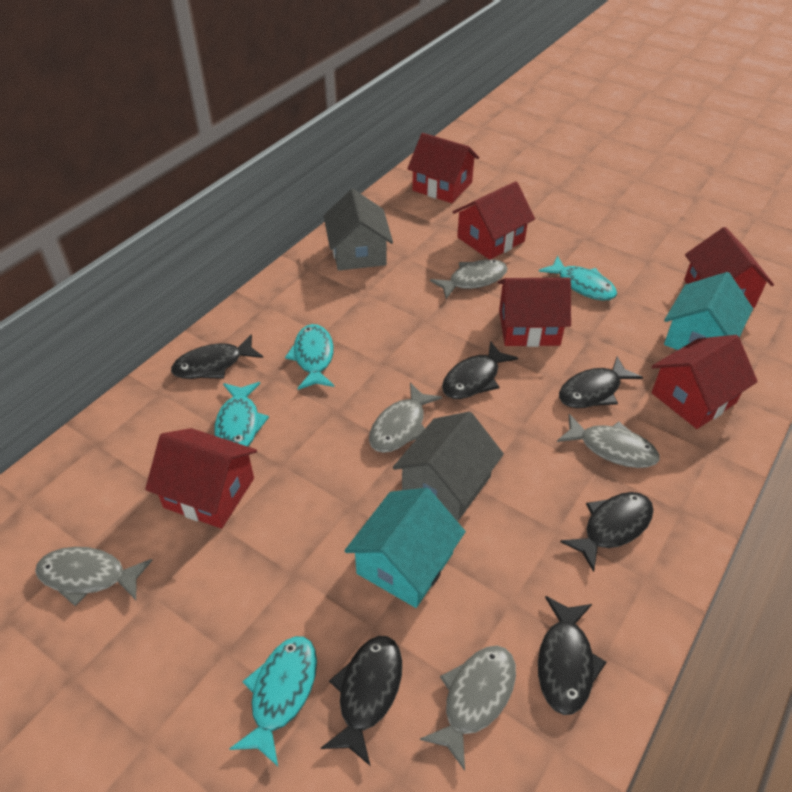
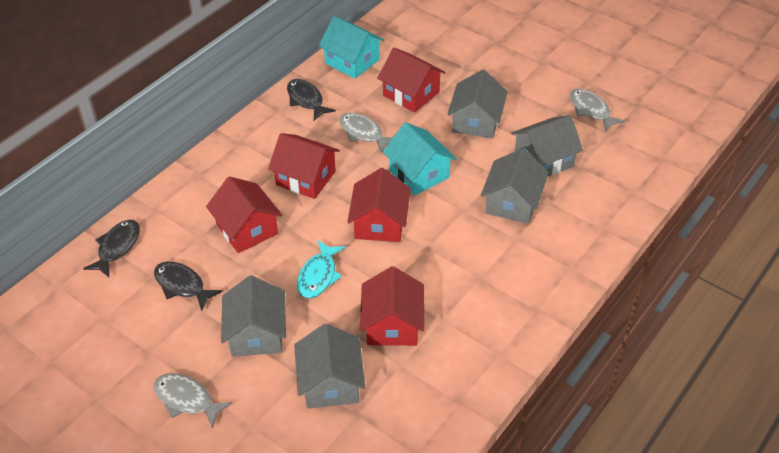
black fish: [171,334,263,379] [321,636,402,766] [442,341,518,399] [538,596,607,715] [559,356,643,408] [560,492,654,572] = 6 -> [83,220,140,277] [154,261,223,311] [287,79,336,121] = 3
grey fish: [35,547,153,606] [369,383,442,453] [420,646,516,771] [430,259,508,299] [557,414,660,468] = 5 -> [154,373,233,429] [339,113,393,153] [570,88,626,132] = 3
grey house: [324,189,393,271] [393,412,504,522] = 2 -> [221,275,286,357] [294,323,365,409] [447,69,508,139] [481,149,548,224] [511,115,583,176] = 5
red house: [145,428,257,529] [407,133,479,203] [453,181,535,259] [498,278,571,347] [652,335,758,429] [684,227,774,308] = 6 -> [206,177,282,253] [268,133,340,199] [348,168,411,242] [360,266,424,346] [377,48,446,113] = 5
turquoise fish: [214,382,269,447] [229,636,317,766] [285,324,335,390] [539,256,617,300] = 4 -> [297,240,345,298] = 1

